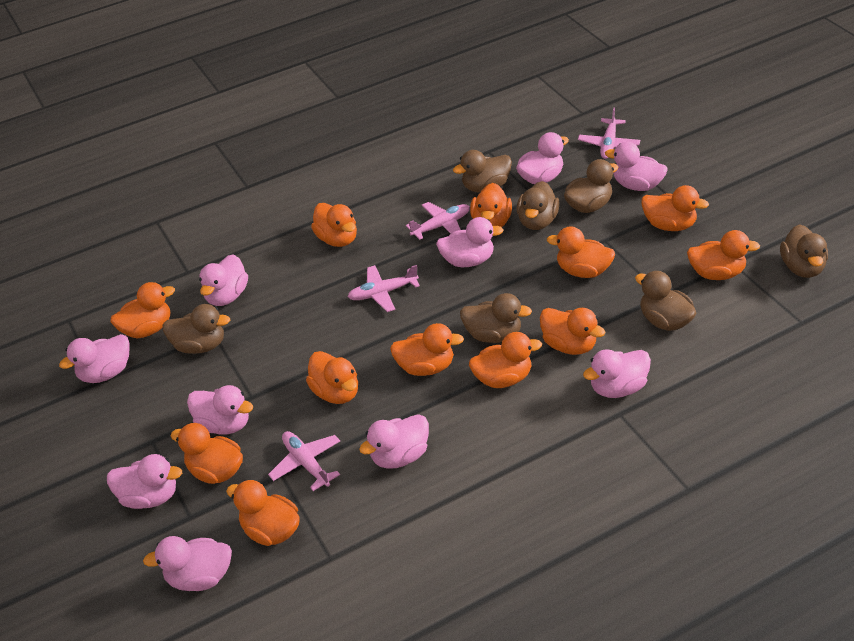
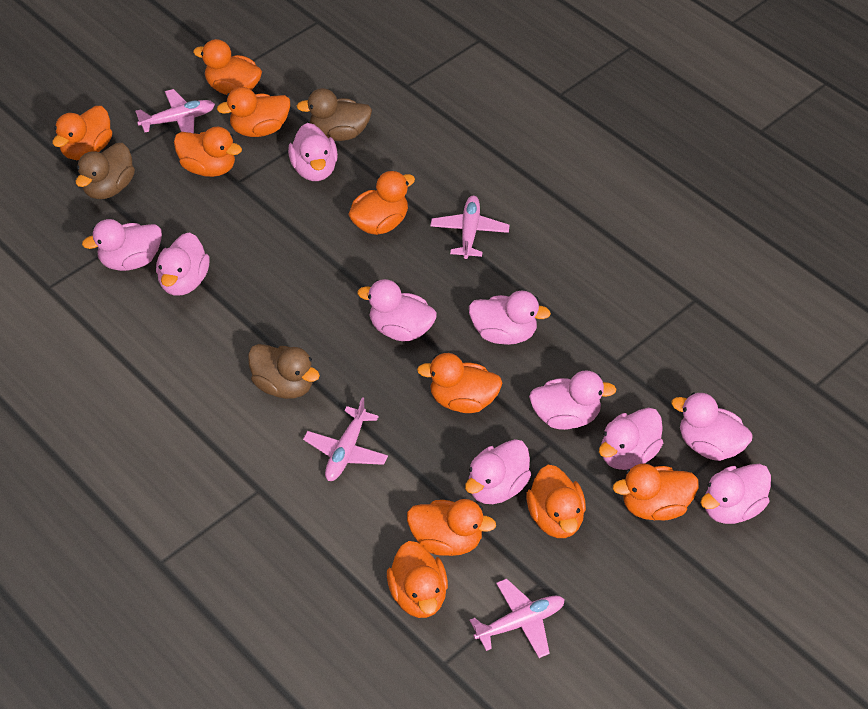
brown duck: [163,304,230,354] [453,150,512,192] [460,293,532,343] [517,181,560,230] [564,159,618,213] [635,271,696,331] [780,224,828,278] = 7 -> [76,143,135,199] [248,344,320,399] [296,88,372,141] = 3
orange duck: [111,282,175,338] [171,423,243,484] [226,480,300,546] [306,351,358,404] [311,203,357,247] [390,323,464,376] [469,332,542,388] [470,183,512,227] [540,308,605,355] [547,226,615,278] [641,185,709,231] [687,230,760,280] = 12 -> [53,106,112,160] [174,127,242,177] [193,39,262,95] [217,87,290,137] [348,171,415,235] [387,541,448,618] [407,499,496,556] [417,353,503,413] [526,465,586,538] [613,464,699,520] = 10

